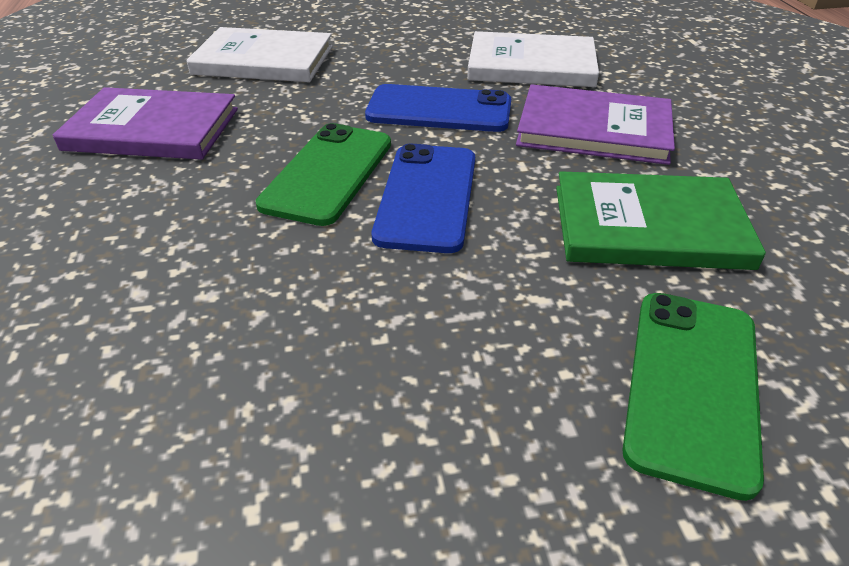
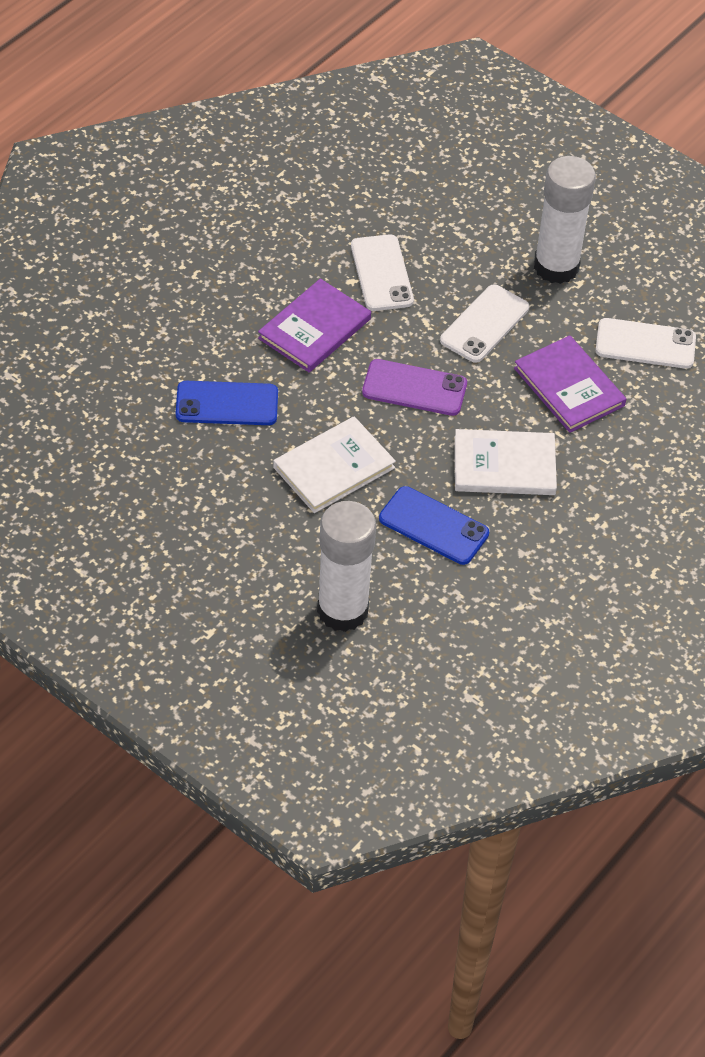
green book: [556,171,766,270] = 1 -> none = 0
green phone: [256,123,391,226] [622,293,764,501] = 2 -> none = 0
purple phone: none = 0 -> [362,359,467,416] = 1
white glue stick: none = 0 -> [317,501,376,632] [534,156,596,284] = 2
white phone: none = 0 -> [351,234,414,311] [440,284,529,363] [596,318,696,369] = 3

